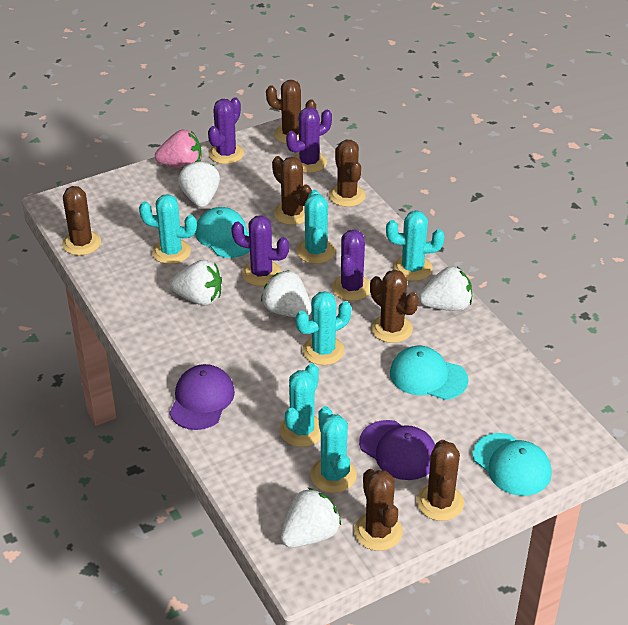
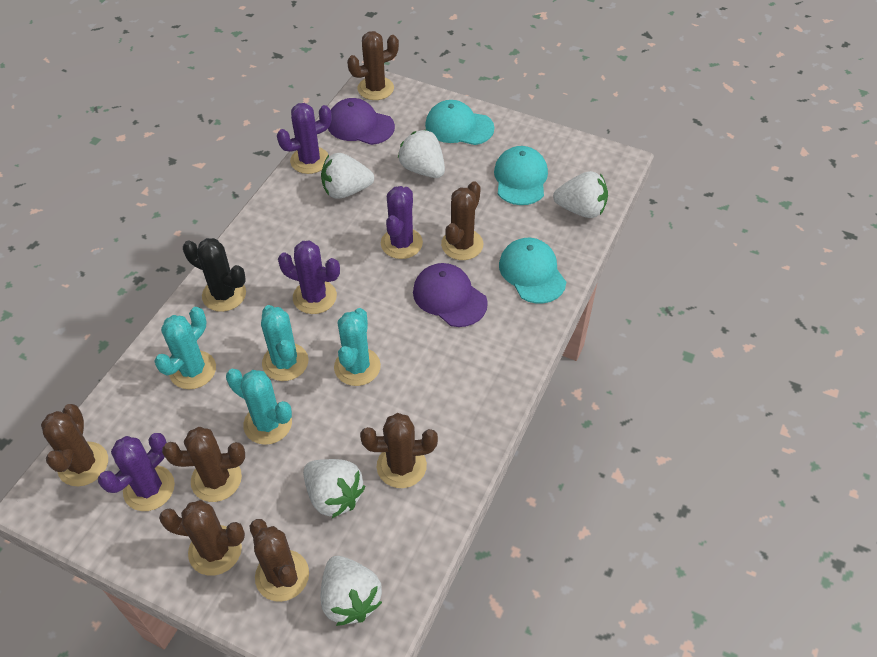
black cactus: none = 0 -> [183,238,246,312] = 1
pink strawberry: [155,130,202,169] = 1 -> none = 0
turquoise cactus: [139,194,197,264] [280,363,321,447] [296,291,351,365] [297,190,336,264] [310,406,357,493] [386,210,445,281] = 6 -> [154,307,216,389] [226,369,292,445] [261,305,309,381] [334,308,381,386] = 4

